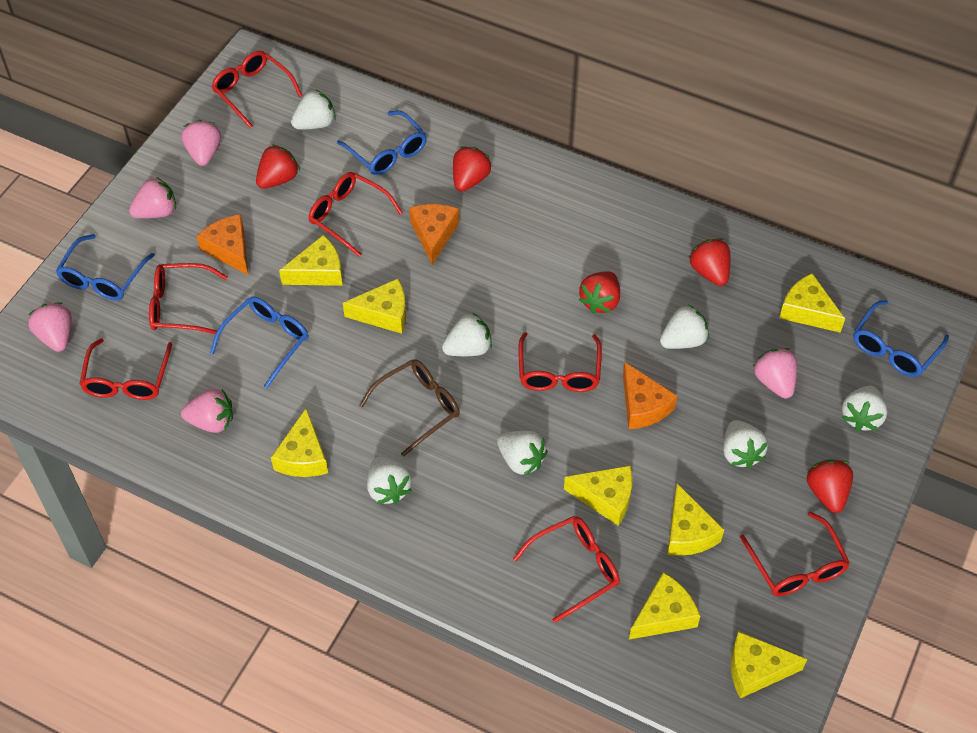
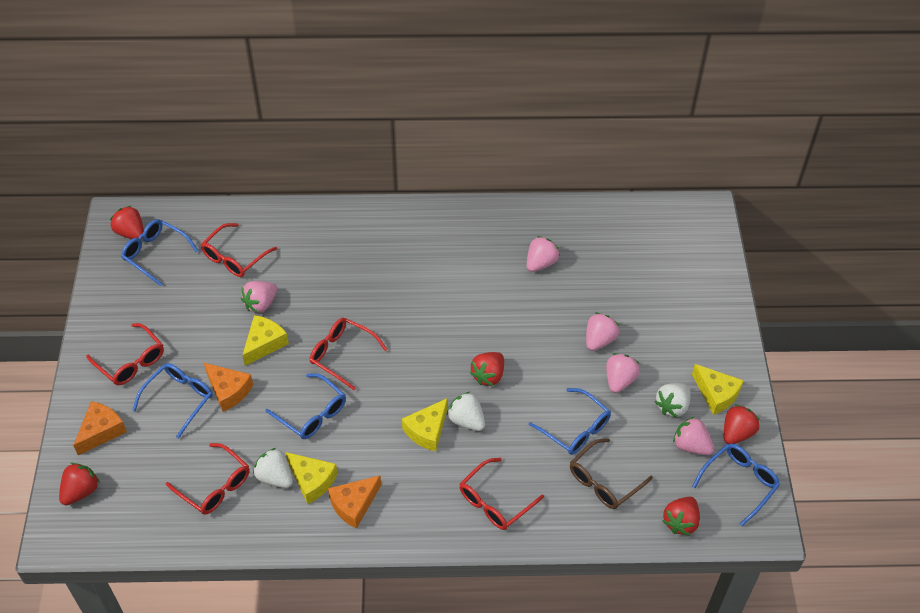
blue glasses: [56,234,155,301] [210,296,308,388] [337,110,427,175] [853,300,949,377] = 4 -> [121,219,198,286] [132,363,213,439] [265,373,346,439] [529,388,611,455] [692,443,780,526] = 5
red glasses: [79,338,172,400] [149,263,228,334] [211,51,302,129] [308,172,403,257] [513,516,620,623] [518,332,602,392] [740,512,850,596] = 7 -> [86,323,164,385] [166,443,249,515] [201,223,277,277] [310,318,388,391] [460,458,544,530] = 5
white strawberry: [291,89,336,129] [367,457,412,504] [442,313,492,356] [497,431,547,476] [660,304,709,349] [723,420,768,469] [842,386,887,431] = 7 -> [253,448,293,488] [447,392,485,431] [654,383,691,418] = 3
yellow cheese: [271,408,328,477] [279,235,343,286] [343,278,406,334] [564,466,632,526] [629,572,700,639] [667,483,724,556] [731,631,807,698] [779,273,845,333] = 8 -> [242,315,289,366] [285,452,337,504] [402,398,448,452] [692,364,744,415] = 4

